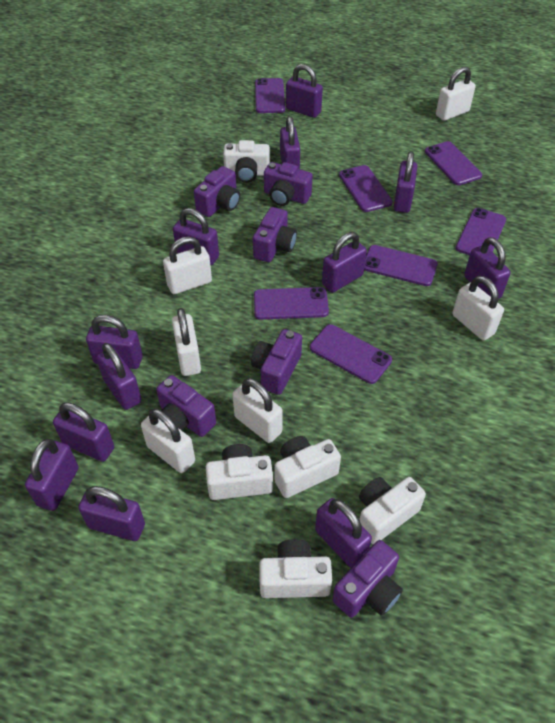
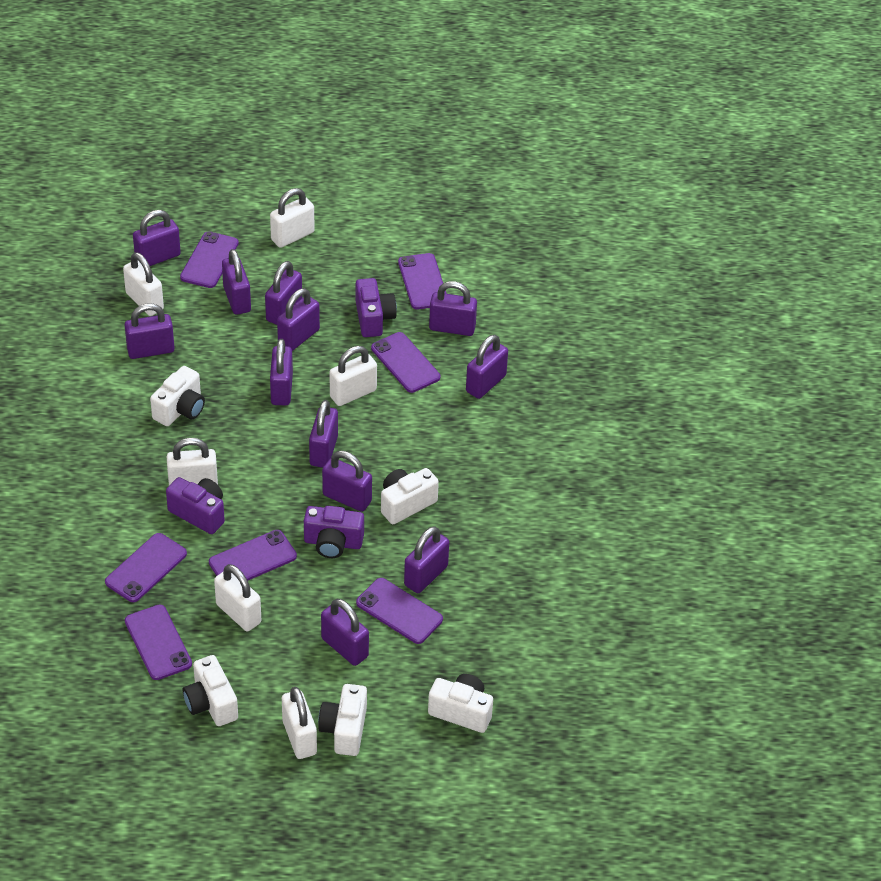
purple camera: [156,375,216,437] [194,166,240,217] [251,329,302,395] [253,207,297,262] [264,162,313,206] [333,540,403,618] = 6 -> [166,477,225,534] [304,506,364,558] [356,278,397,337] = 3

